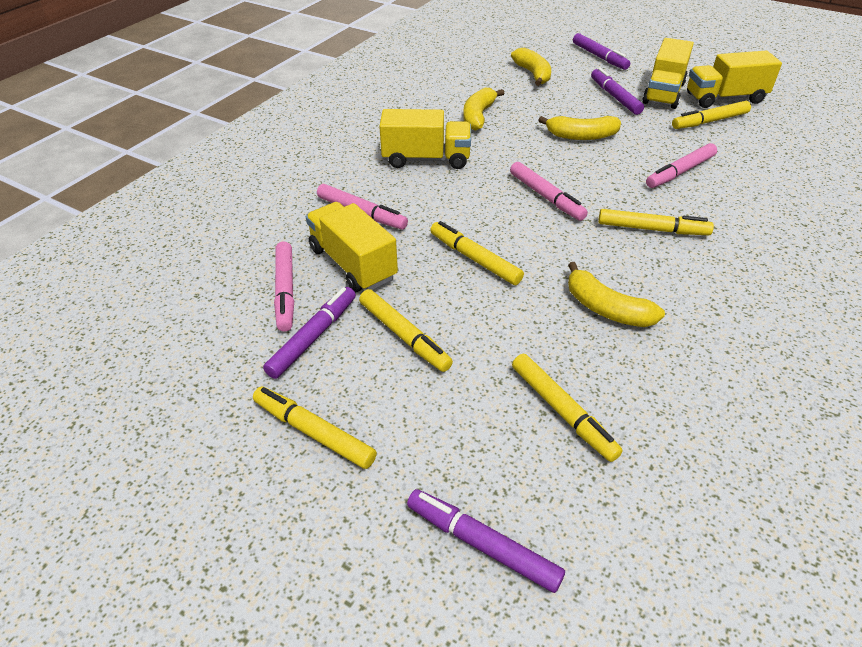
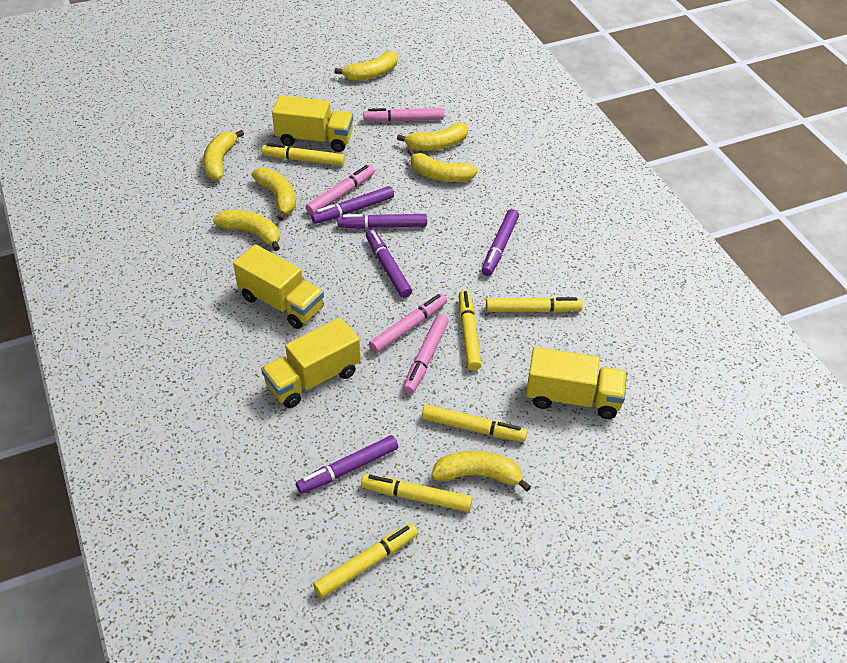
purple marker: [263,287,356,379] [407,489,565,593] [573,33,630,70] [591,68,644,115] = 4 -> [296,435,398,494] [311,186,394,224] [337,214,427,229] [366,230,412,298] [482,209,519,276] = 5
yellow banana: [463,88,504,131] [511,48,551,86] [538,116,621,140] [568,262,665,327] = 4 -> [203,130,244,180] [213,210,280,251] [252,168,295,221] [335,51,398,81] [397,123,468,151] [407,149,478,182] [431,451,531,492] = 7

